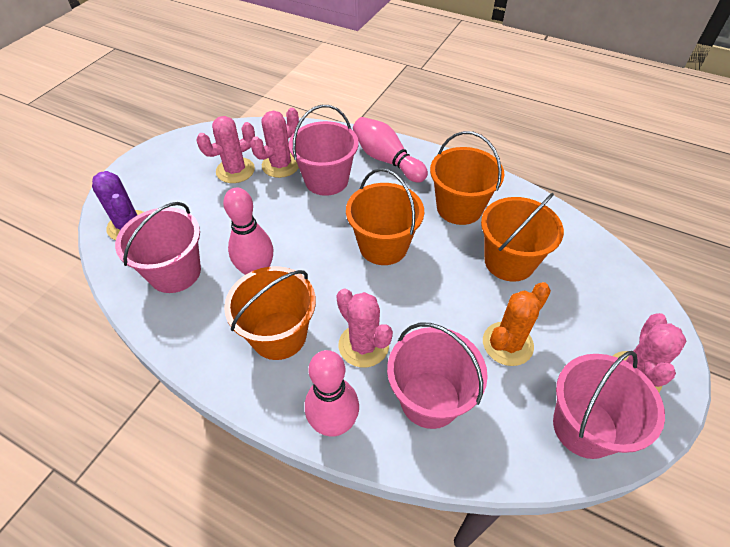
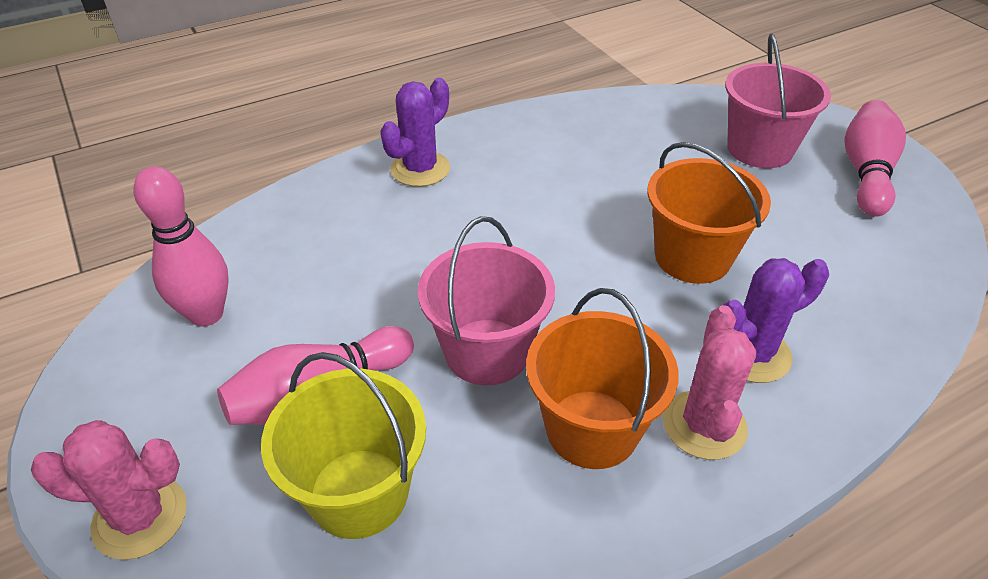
orange bucket: [224,266,316,360] [346,168,424,265] [430,131,504,225] [481,193,564,282] = 4 -> [526,288,679,469] [647,142,771,284] = 2
orange cactus: [483,282,551,366] = 1 -> none = 0
pink bucket: [115,202,201,293] [289,105,359,196] [387,323,488,429] [553,351,665,459] = 4 -> [418,216,555,386] [725,34,831,168] = 2
pink cactus: [196,116,255,183] [250,108,299,178] [336,289,393,368] [613,313,687,393] = 4 -> [31,420,187,560] [663,305,757,460] = 2
purple cactus: [92,171,143,240] = 1 -> [380,78,450,187] [723,258,829,383] = 2
yellow bucket: none = 0 -> [261,352,426,539] = 1

